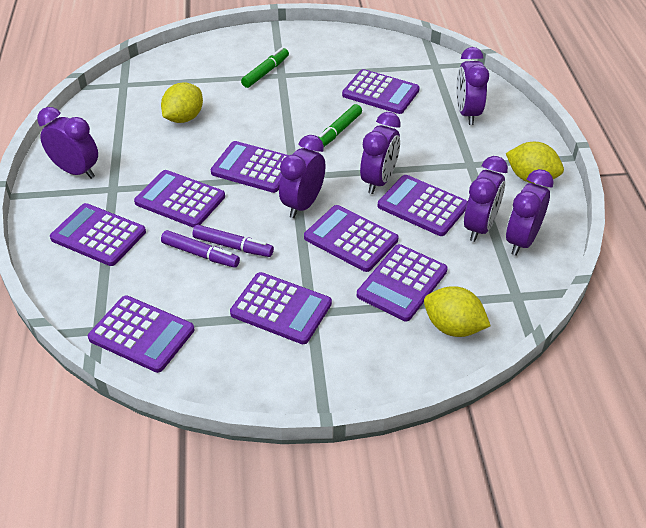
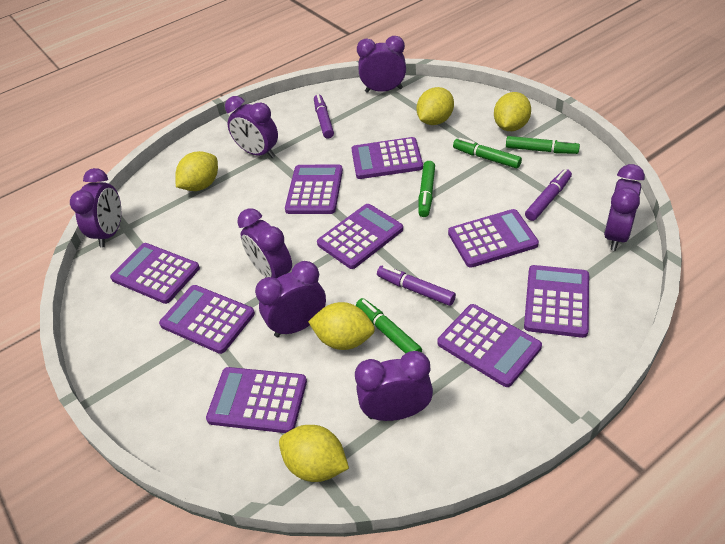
green marker: [241,47,289,88] [319,104,362,147] = 2 -> [356,298,422,354] [418,161,435,217] [453,138,522,168] [506,136,580,154] = 4
purple clock: [37,107,98,179] [279,135,326,218] [360,112,401,194] [456,47,489,125] [464,156,508,242] [506,169,554,256] = 6 -> [70,168,121,248] [225,96,278,158] [237,208,292,278] [255,261,326,337] [355,351,433,421] [357,36,406,93] [604,164,645,251] = 7
purple marker: [161,230,240,268] [192,225,274,257] = 2 -> [314,94,334,139] [377,265,456,306] [525,169,572,221] = 3
yellow lemon: [161,82,203,123] [424,286,490,337] [506,142,564,184] = 3 -> [175,151,218,191] [279,425,349,482] [308,302,375,350] [416,87,454,125] [494,92,531,131] = 5

